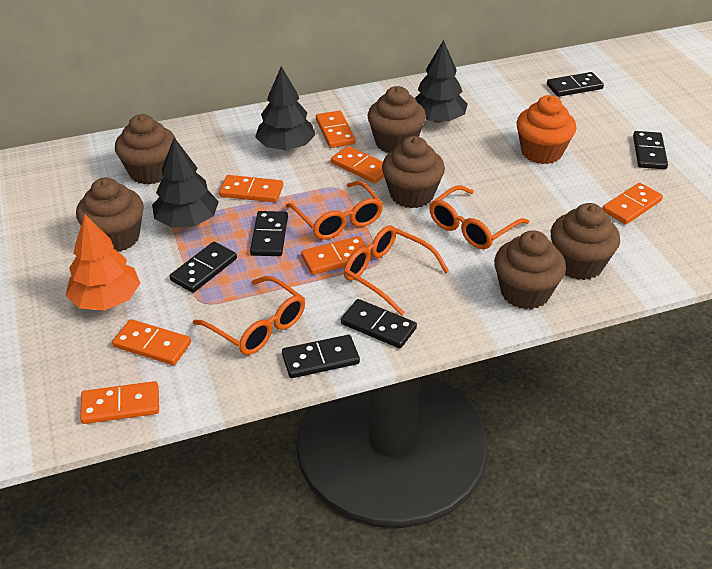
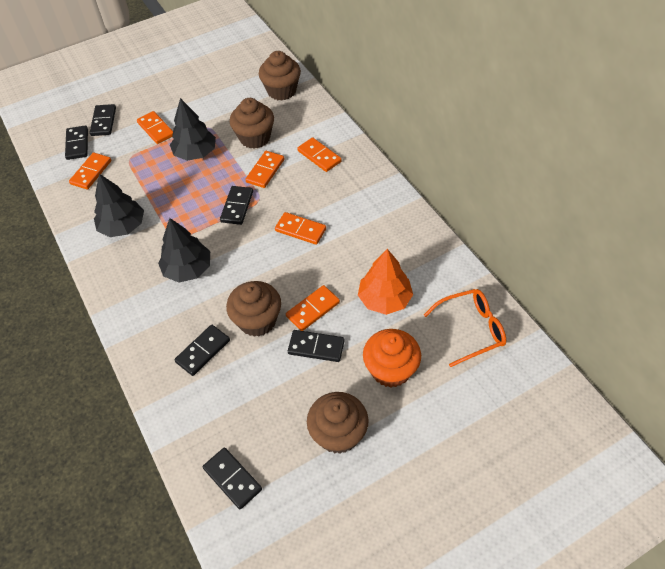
brown cupcake: [76,177,144,252] [115,114,176,185] [368,86,426,153] [382,136,445,208] [494,230,566,309] [551,203,620,280] = 6 -> [226,281,281,337] [230,98,274,149] [259,51,301,101] [307,392,369,454] = 4
orange domino: [80,381,159,424] [112,319,191,365] [219,175,283,203] [301,236,372,275] [316,111,356,148] [331,146,384,183] [603,183,663,224] = 7 -> [69,153,111,190] [137,111,173,144] [245,151,284,188] [275,212,326,245] [286,285,340,331] [297,137,342,172] = 6
orange glasses: [193,276,305,355] [286,181,383,240] [344,225,449,316] [429,185,529,249] = 4 -> [424,289,506,367] = 1

